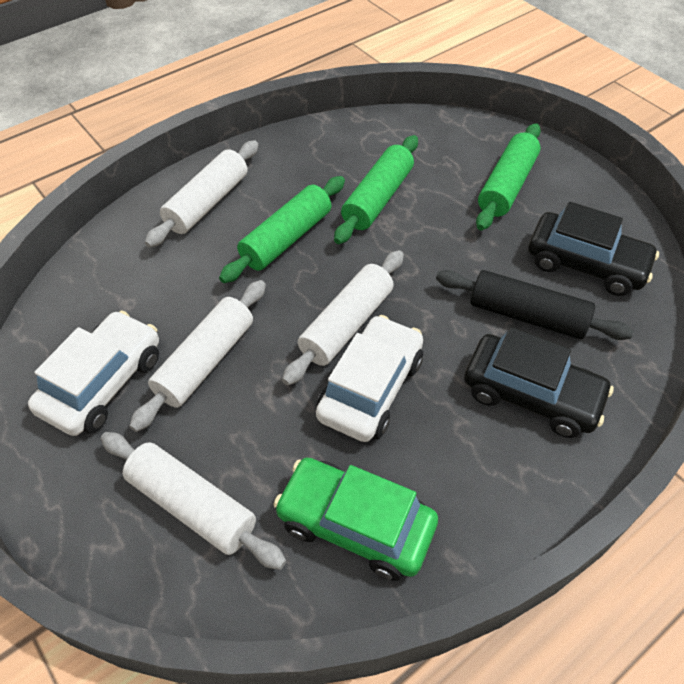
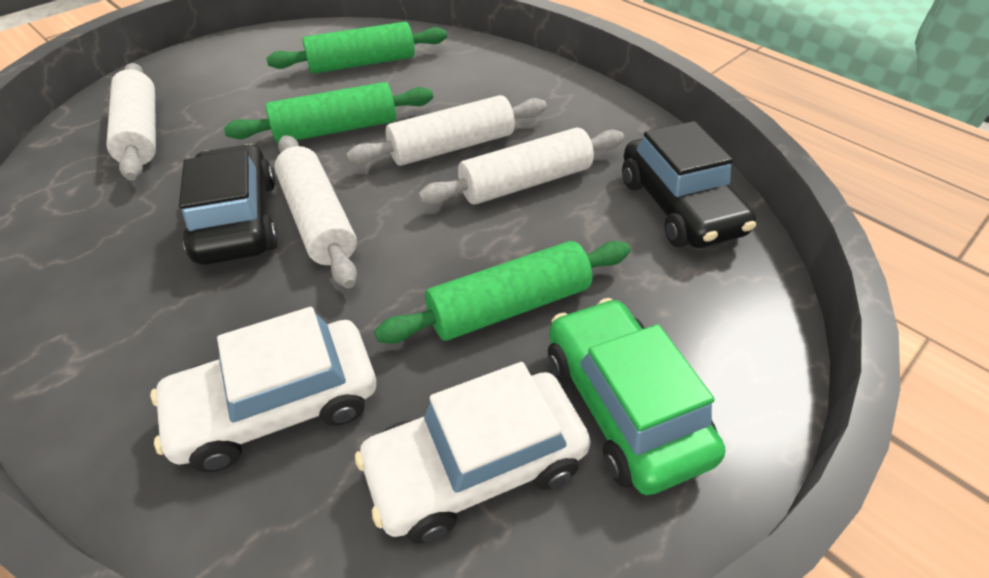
black rolling pin: [436,270,633,340] = 1 -> none = 0

